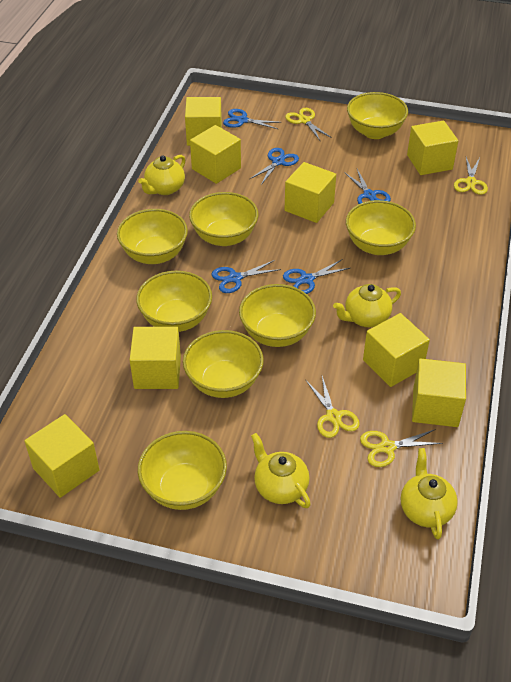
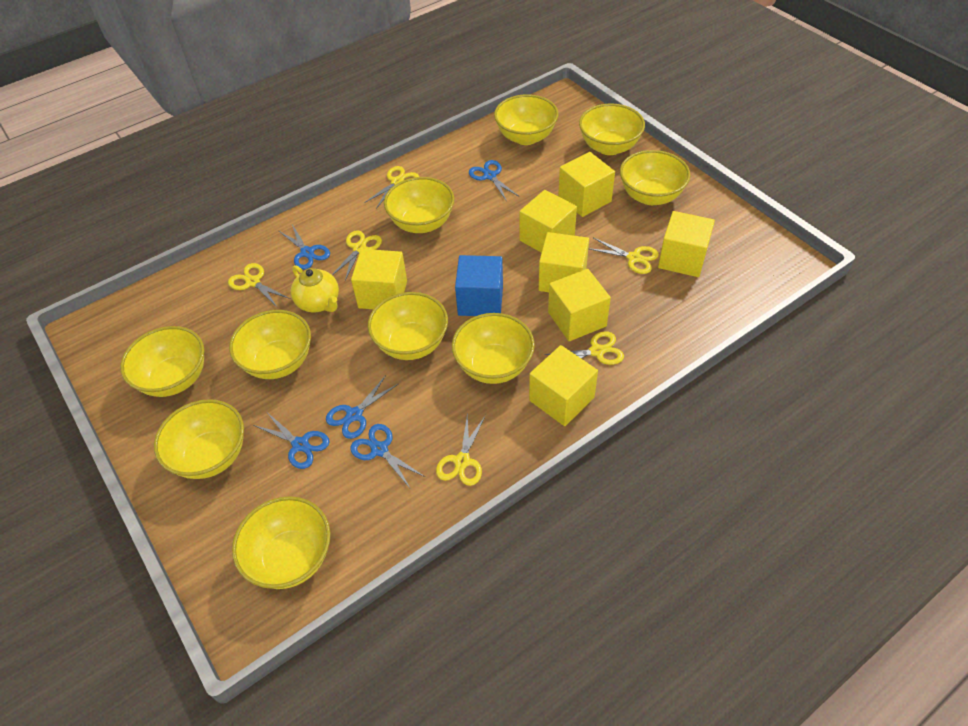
blue cube: none = 0 -> [455,255,503,316] = 1
yellow bowl: [117,209,188,264] [136,271,212,332] [138,431,227,510] [183,330,264,398] [189,192,259,246] [239,284,316,347] [346,200,416,255] [347,92,408,139] = 8 -> [120,326,204,397] [154,399,244,479] [229,310,311,379] [232,496,330,589] [368,292,448,360] [384,177,455,233] [452,313,535,384] [494,94,558,145] [579,104,645,155] [620,150,691,205] = 10
yellow cube: [24,414,100,498] [130,327,181,389] [185,97,222,146] [190,125,241,184] [285,162,336,223] [363,313,430,387] [407,121,458,175] [412,358,466,427] = 8 -> [351,249,407,309] [520,190,577,253] [529,345,598,426] [538,232,589,292] [548,269,611,341] [558,152,615,217] [658,211,715,277] = 7
yellow scissors: [285,108,332,142] [306,376,360,438] [360,429,443,467] [454,157,488,195] = 4 -> [228,263,291,308] [332,230,382,281] [364,166,419,209] [436,412,486,486] [545,331,624,365] [588,238,659,274] = 6
yellow teapot: [138,155,185,195] [251,433,311,508] [333,284,401,327] [401,448,458,540] = 4 -> [291,265,339,312] = 1

